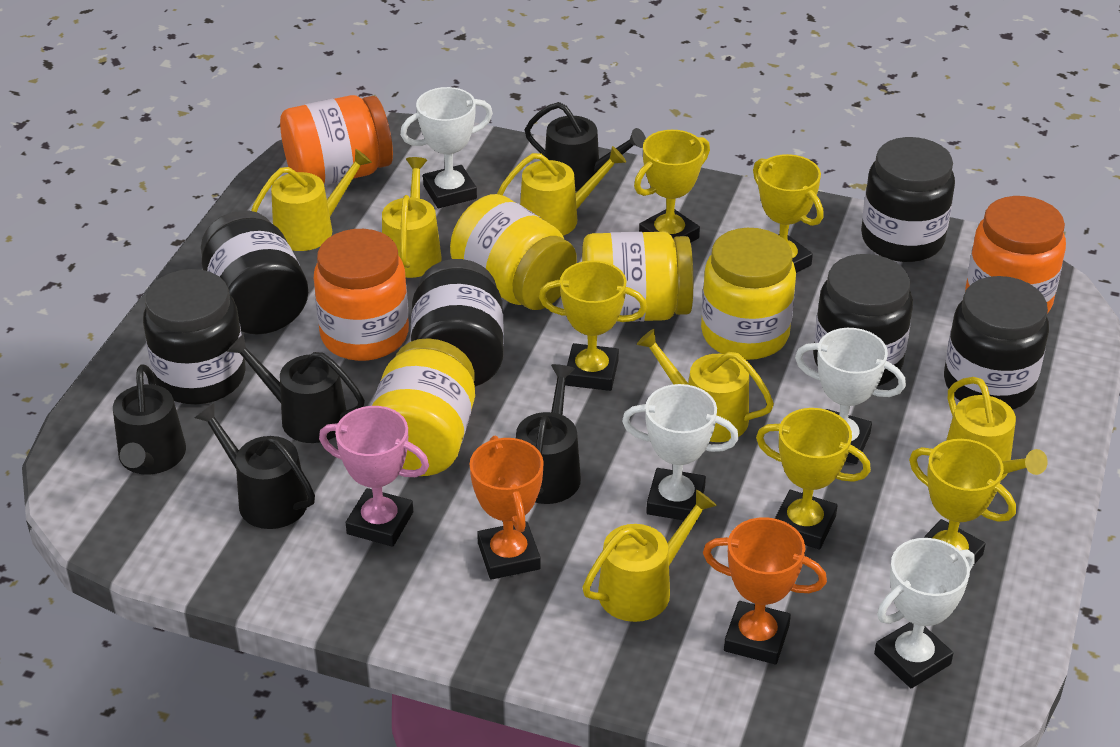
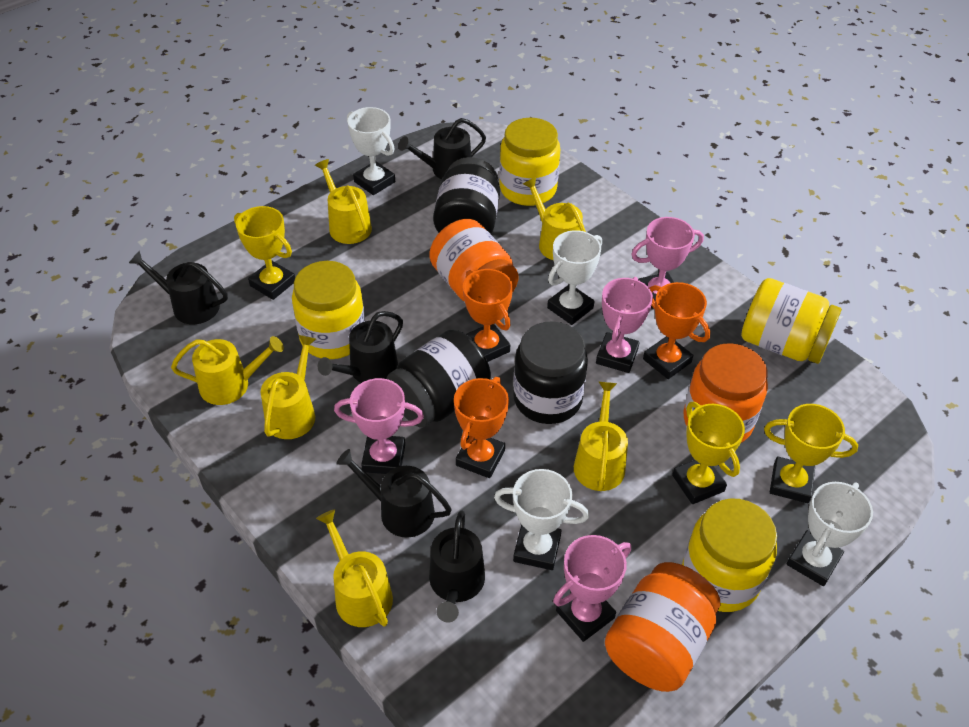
black jar: [143,269,246,404] [201,210,308,335] [410,259,504,387] [813,254,913,386] [861,137,955,262] [944,276,1049,410] = 6 -> [387,329,491,427] [433,157,500,234] [513,321,588,424] = 3
orange trophy: [470,436,544,580] [703,517,827,664] = 2 -> [454,377,509,478] [463,269,513,362] [643,282,710,379] = 3
pink trophy: [319,406,429,547] = 1 -> [334,378,424,474] [553,535,631,642] [596,277,653,373] [631,217,704,309] = 4
yellow trophy: [539,261,647,391] [634,130,710,242] [753,154,824,273] [756,408,871,550] [909,439,1016,564] = 5 -> [234,206,295,300] [672,402,745,504] [764,404,858,503] = 3

